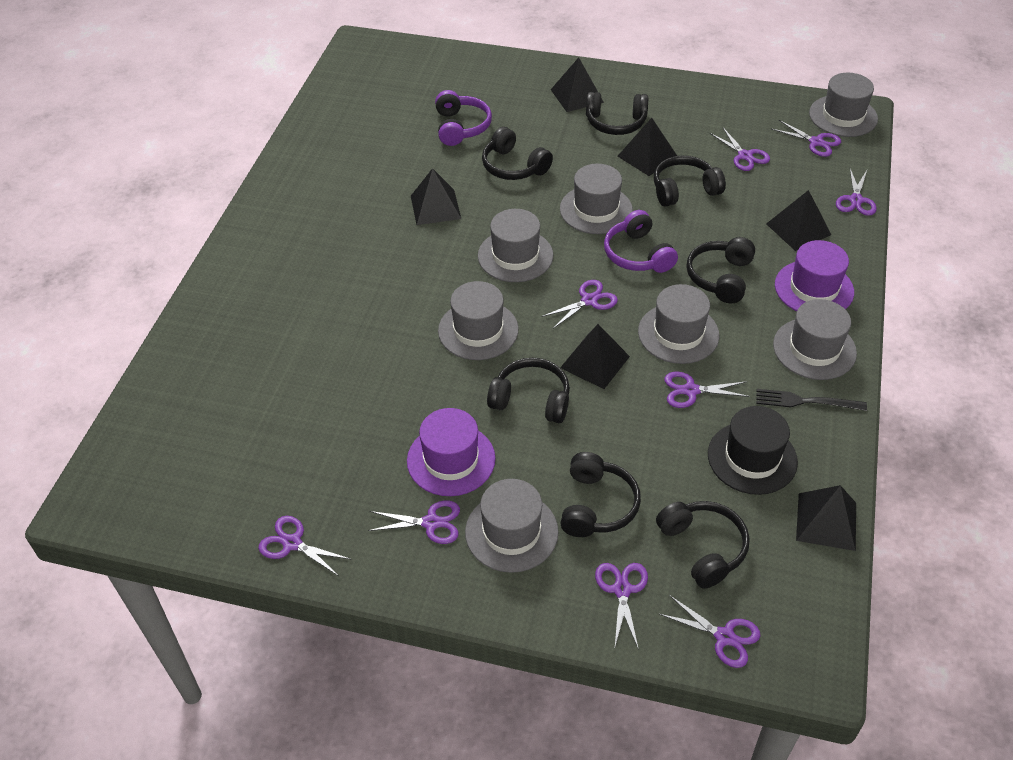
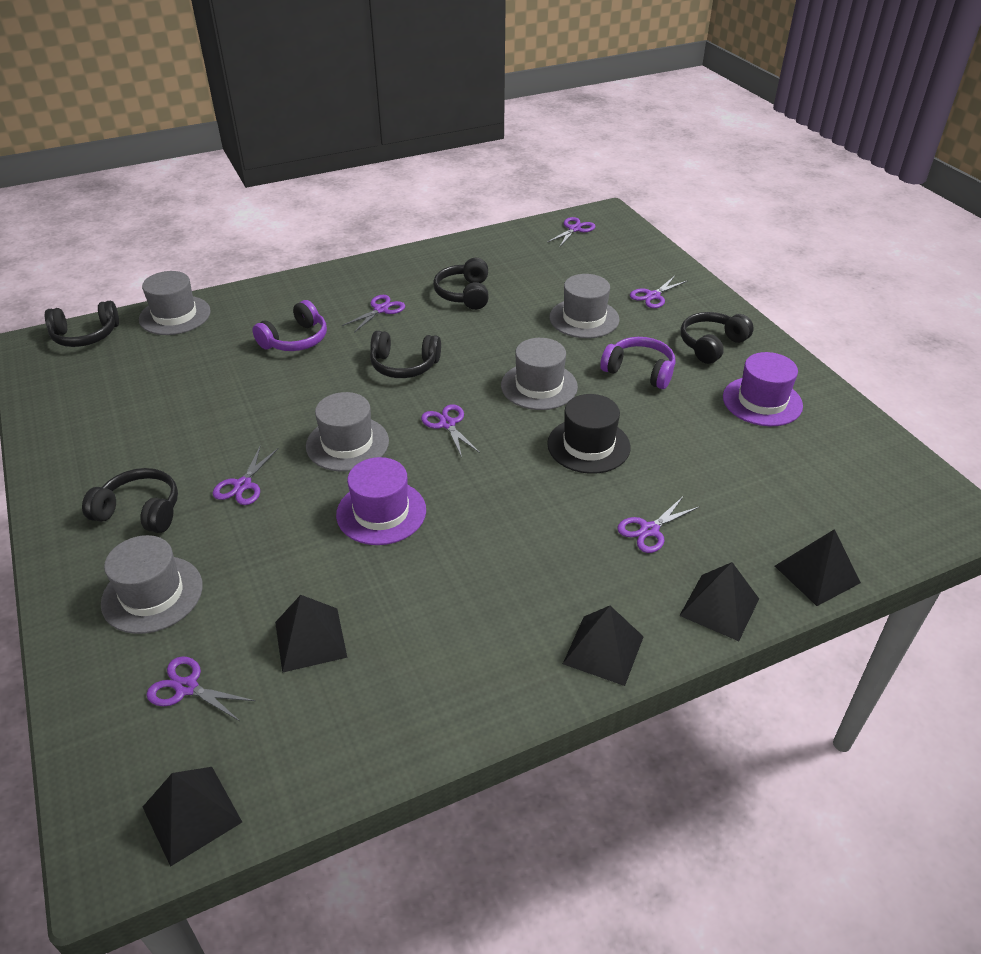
black fork: [756,389,867,411] = 1 -> none = 0
black headphones: [482,127,553,180] [487,358,570,423] [560,452,641,537] [586,92,648,135] [654,156,726,207] [656,501,750,589] [686,237,755,303] = 7 -> [45,301,119,347] [82,468,178,533] [370,331,441,378] [433,258,488,310] [681,312,754,364] = 5
black pyramid: [411,168,461,225] [551,57,604,112] [560,324,630,389] [617,118,677,176] [766,190,831,251] [796,485,856,551] = 6 -> [143,767,242,867] [275,595,347,673] [563,606,644,686] [679,562,759,641] [775,529,861,606] = 5
grey hat: [438,281,519,360] [465,479,559,573] [478,209,553,282] [560,164,633,234] [638,284,719,364] [773,299,857,380] [809,72,878,137] = 7 -> [101,535,203,634] [139,271,211,335] [306,392,389,472] [501,338,578,410] [550,274,619,338] = 5
purple scissors: [258,516,352,576] [368,500,460,544] [541,280,618,329] [595,563,648,650] [659,595,760,668] [664,372,750,408] [710,128,770,171] [772,120,841,157] [836,169,877,216] = 9 -> [147,657,255,721] [213,445,278,505] [342,295,405,333] [421,404,480,457] [548,217,596,247] [617,497,699,553] [630,276,687,308] = 7

